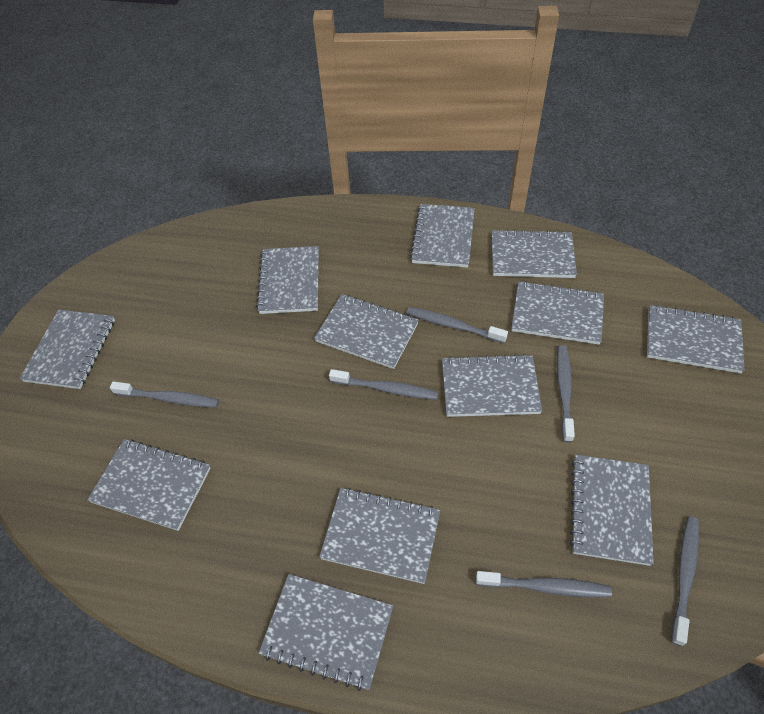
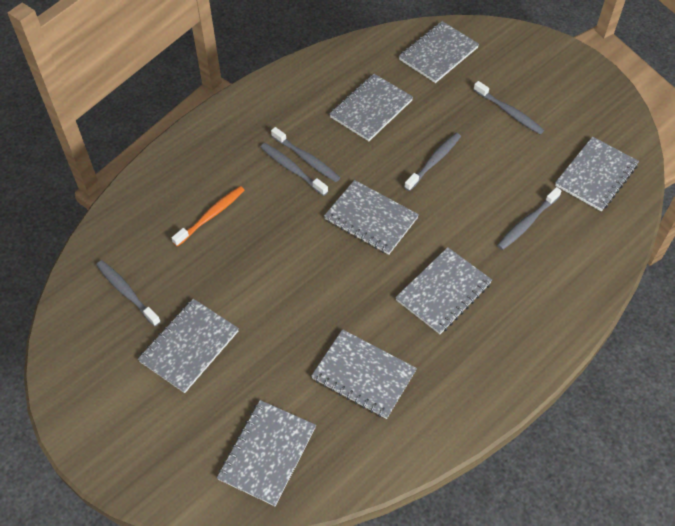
grey notebook: [20,310,115,389] [87,439,211,531] [256,246,319,314] [259,574,393,691] [314,294,419,369] [319,488,440,584] [410,204,475,268] [442,354,542,417] [492,229,577,278] [511,281,604,345] [570,455,654,566] [647,305,745,373] = 12 -> [138,299,239,393] [217,400,316,506] [311,329,417,419] [324,180,419,255] [330,74,413,141] [396,247,492,334] [399,21,479,83] [555,136,639,211] = 8
orange toothbrush: none = 0 -> [171,186,245,247] = 1

